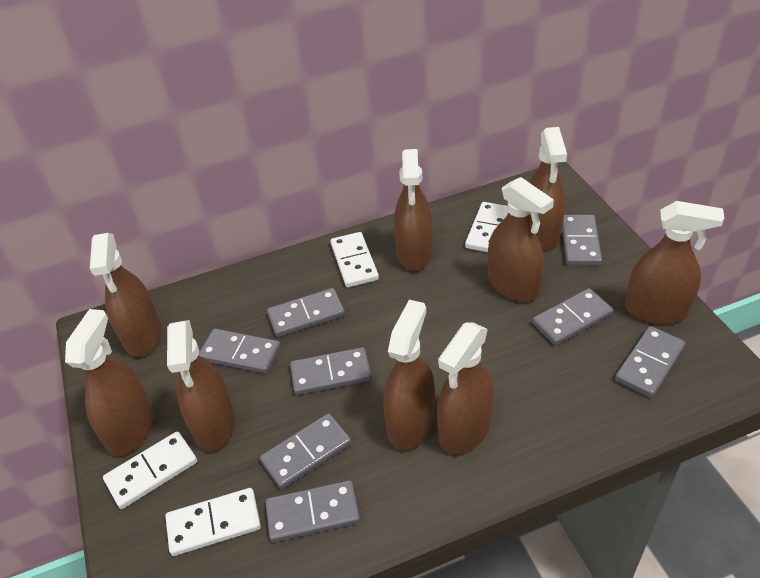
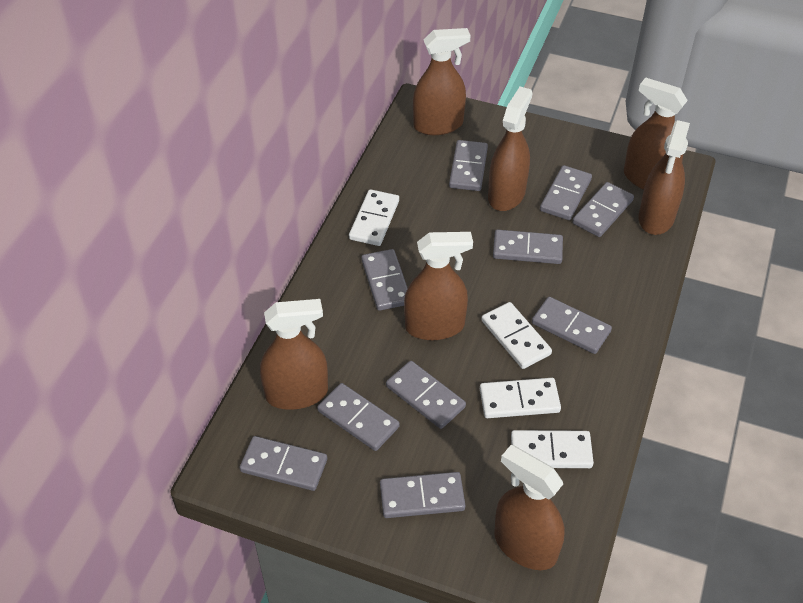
brown spray bottle: [65,309,153,456] [90,233,161,357] [167,320,235,451] [383,300,435,451] [394,149,433,271] [437,322,494,455] [488,177,554,302] [529,127,567,250] [625,201,724,324] = 9 -> [260,299,328,410] [404,232,473,340] [413,28,471,135] [488,87,532,211] [494,445,565,570] [624,78,688,190] [639,120,690,235] = 7
grey domino: [199,329,281,374] [260,413,352,489] [265,480,360,542] [267,288,345,337] [290,347,372,395] [532,288,613,346] [562,215,602,266] [615,326,685,398] = 8 -> [240,436,327,491] [317,383,400,451] [361,249,408,311] [380,472,465,518] [386,361,466,429] [449,140,488,191] [493,230,563,264] [532,297,612,354] [540,165,592,220] [572,182,634,237] = 10

